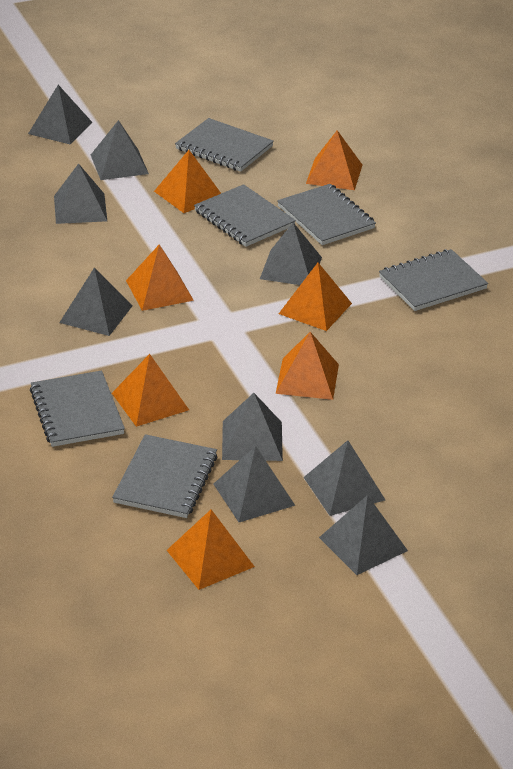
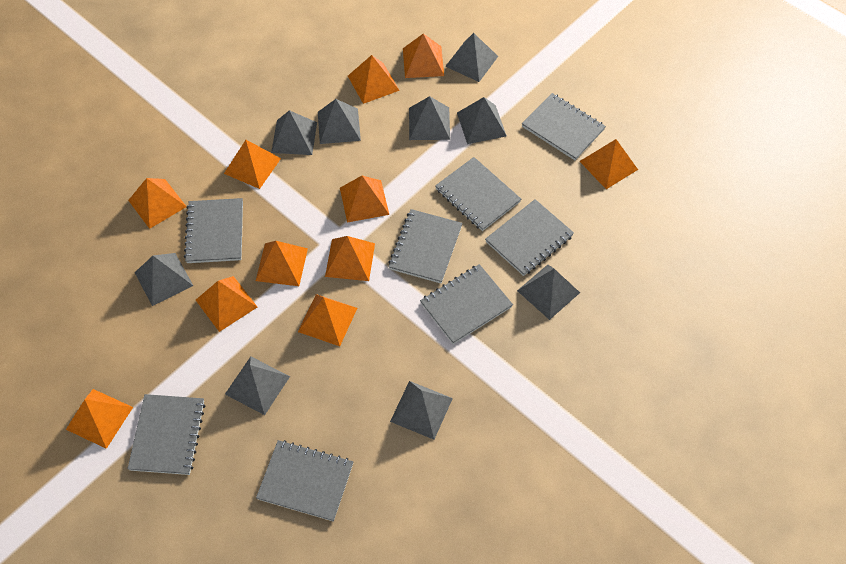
grey notebook: [30,371,125,447] [112,434,218,518] [175,118,274,172] [194,184,296,247] [277,184,376,245] [379,249,488,311] = 6 -> [127,394,205,475] [184,198,243,263] [256,440,353,522] [388,209,463,283] [420,264,513,344] [435,157,521,231] [485,199,574,276] [522,93,606,160] = 8
orange pyramid: [112,354,189,427] [126,244,194,311] [154,150,221,213] [167,510,255,590] [276,332,339,400] [279,263,352,331] [306,130,362,190] = 7 -> [66,389,133,449] [128,178,187,229] [196,276,257,332] [224,140,281,189] [256,241,308,286] [298,294,357,346] [325,236,375,281] [340,176,389,223] [348,55,400,104] [403,33,444,78] [580,139,638,189] = 11

